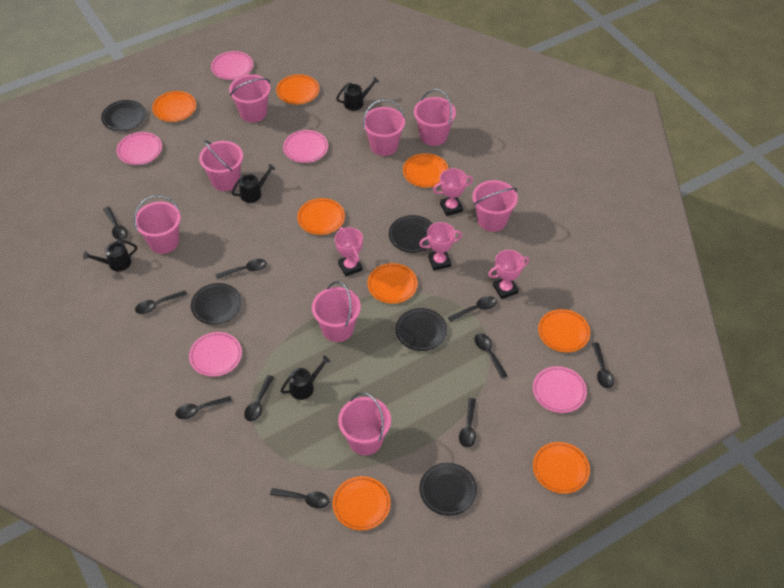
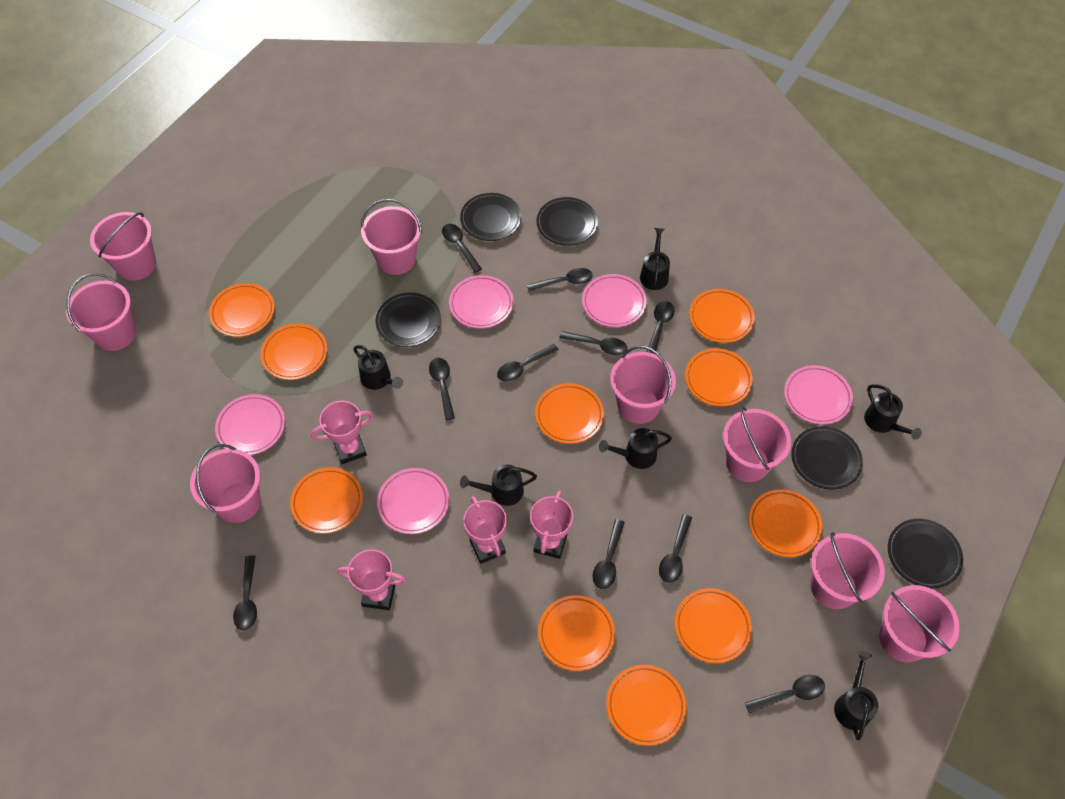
black watering can: [83,240,137,271] [232,164,275,203] [281,356,331,400] [336,77,379,111] = 4 -> [353,345,403,390] [460,464,537,506] [599,428,672,469] [640,228,670,290] [834,651,878,740] [864,384,922,440] = 6
orange plate: [152,91,196,122] [276,74,319,104] [297,198,345,235] [333,476,391,530] [368,263,418,304] [403,153,449,188] [533,442,590,494] [538,309,590,352] = 8 -> [209,283,275,337] [260,323,327,380] [290,467,363,534] [535,383,604,444] [538,595,615,671] [606,665,686,746] [675,588,752,663] [685,348,753,406] [689,289,755,343] [749,489,822,557] = 10

